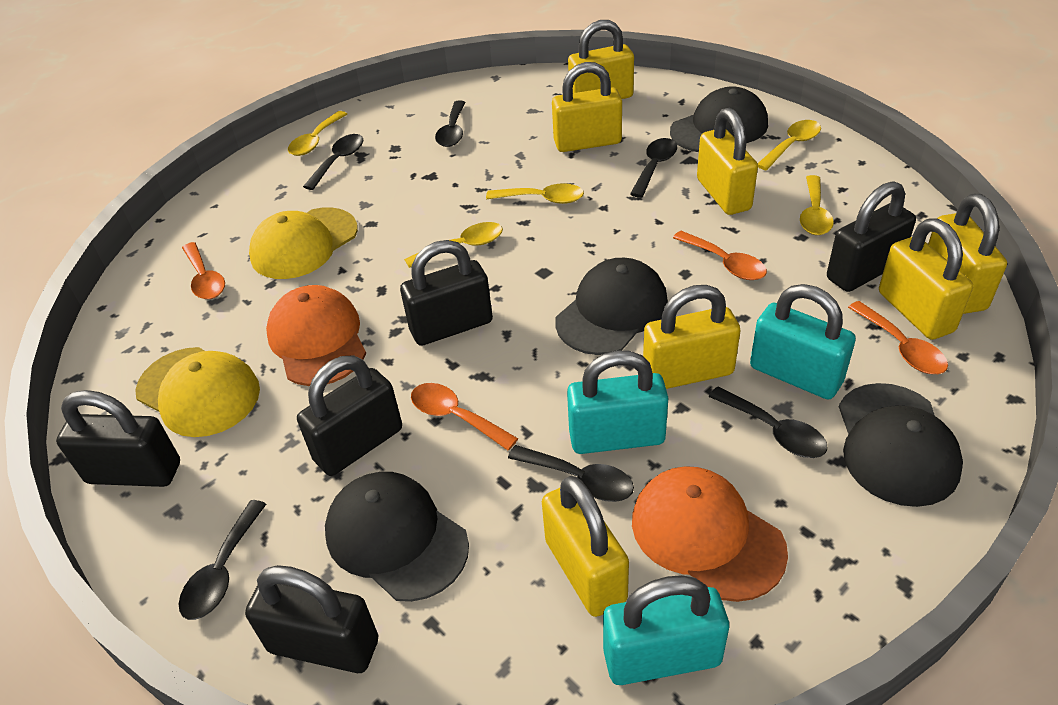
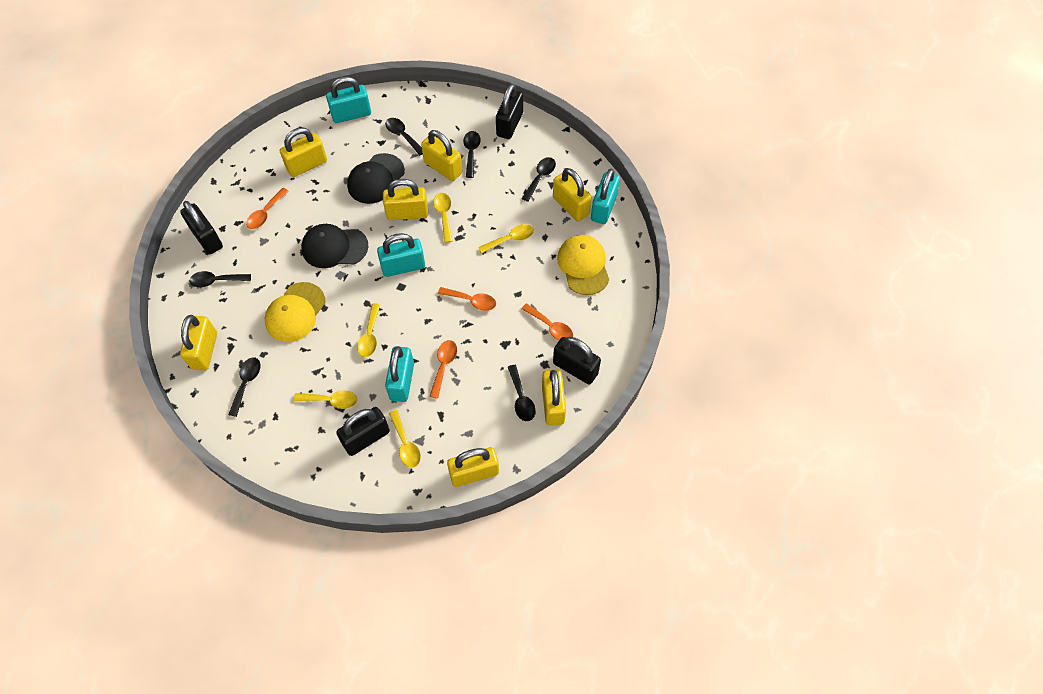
black cap: [325,472,469,602] [555,258,668,355] [670,87,768,152] [839,383,963,507] = 4 -> [301,224,368,268] [347,153,405,204] = 2
black padlock: [56,390,180,487] [245,565,378,673] [297,355,402,476] [400,240,493,346] [827,181,916,292] = 5 -> [180,201,223,254] [336,407,390,456] [496,84,523,139] [553,337,601,384] = 4
orange cap: [266,285,366,386] [632,466,788,602] = 2 -> none = 0
turquoise padlock: [567,350,668,454] [603,575,729,685] [750,284,856,399] = 3 -> [326,76,371,123] [377,233,425,277] [385,346,414,402] [591,169,620,224] = 4

